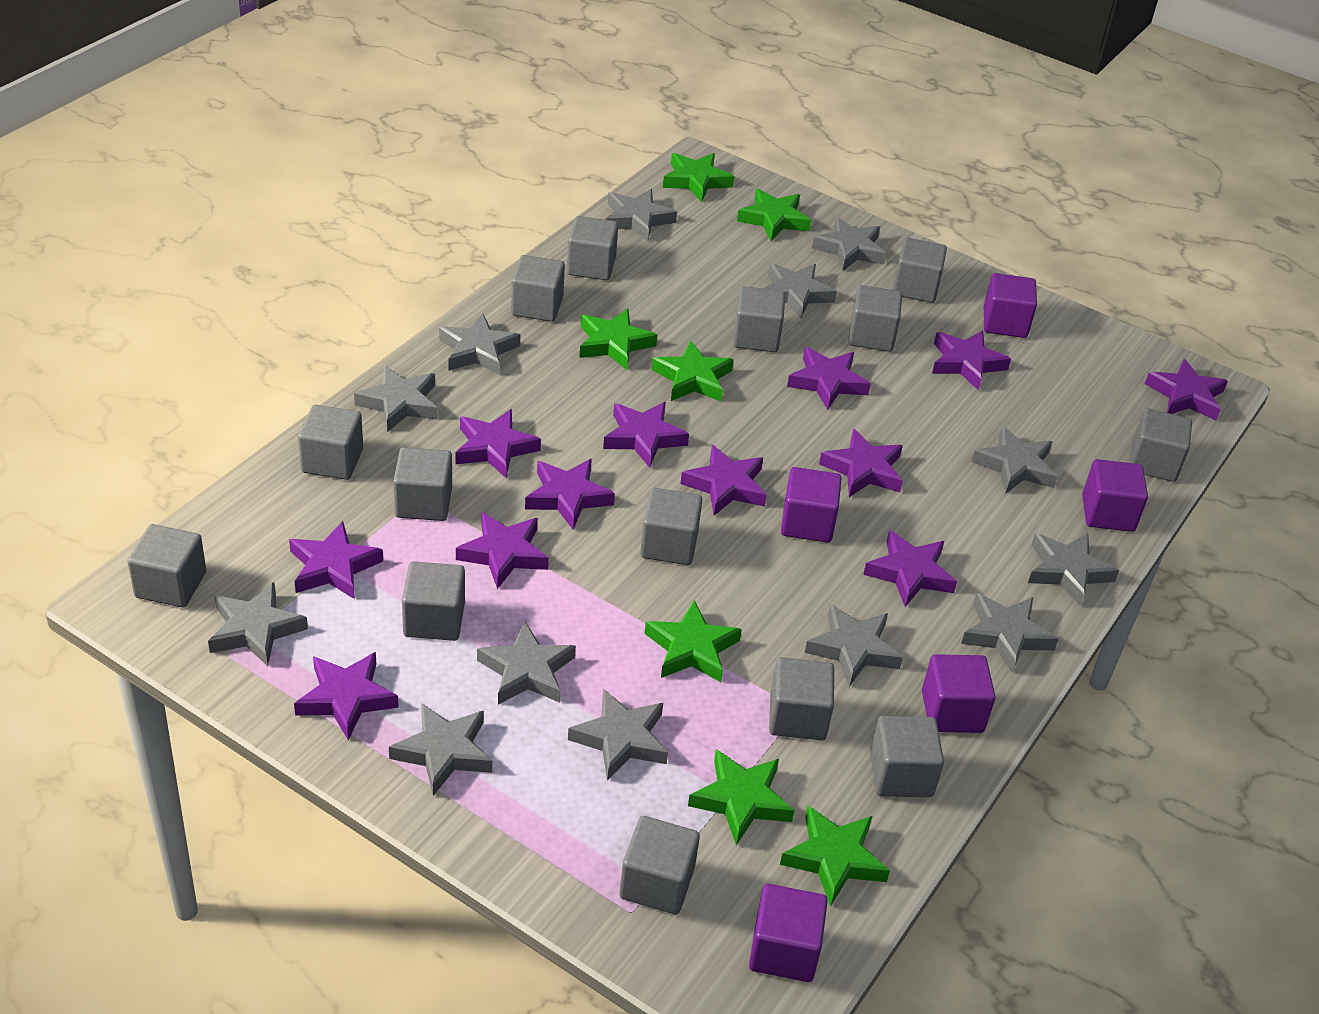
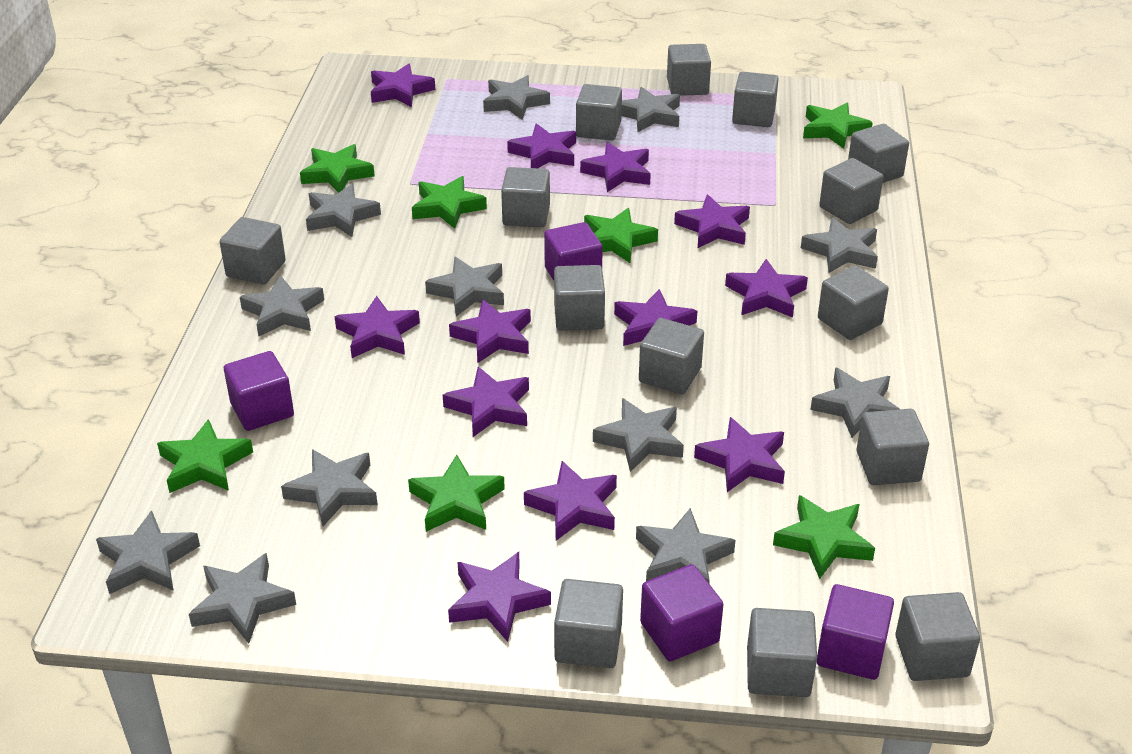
grey star: [208,582,308,666] [354,365,438,432] [389,703,492,796] [439,314,520,375] [477,621,576,705] [568,689,668,781] [606,189,677,241] [763,263,837,319] [805,604,903,687] [812,217,886,271] [961,593,1059,672] [972,426,1058,494] [1028,533,1119,606] = 13 -> [96,511,200,594] [189,553,296,644] [240,275,324,337] [281,449,378,526] [306,184,381,237] [425,257,504,316] [483,75,550,120] [593,398,684,472] [621,87,680,132] [636,508,736,583] [801,217,878,273] [810,368,900,438] = 12
purple cube: [749,884,828,982] [781,467,842,543] [922,654,996,733] [984,273,1037,338] [1082,459,1148,532] = 5 -> [224,351,294,431] [544,222,603,281] [640,564,723,661] [817,584,894,680] = 4

